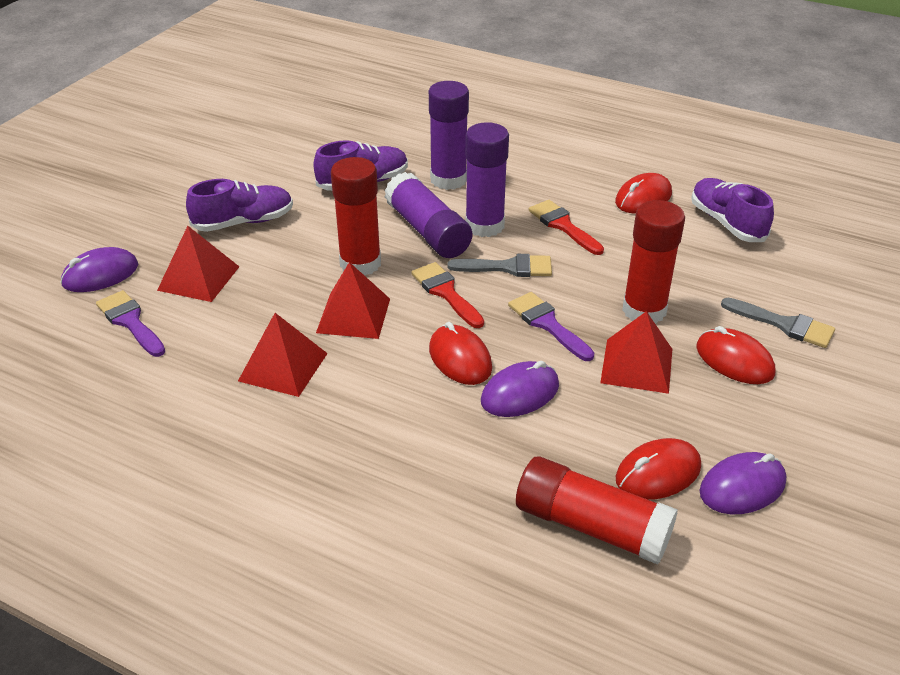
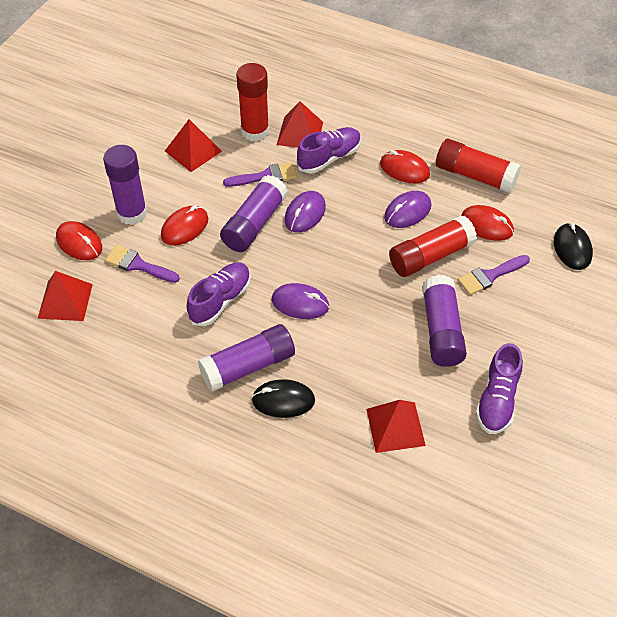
black mouse: none = 0 -> [251,379,315,418] [554,223,593,270] = 2
grey brush: [448,254,552,277] [721,298,835,348] = 2 -> none = 0
purple brush: [96,290,165,357] [508,292,594,361] = 2 -> [105,245,180,283] [223,162,297,187] [458,255,530,295] = 3
purple glue stick: [385,172,472,258] [429,81,469,190] [466,122,509,237] = 3 -> [103,145,147,225] [198,324,295,392] [220,175,288,252] [422,275,467,367] = 4
red brush: [411,262,484,328] [529,200,604,255] = 2 -> none = 0

